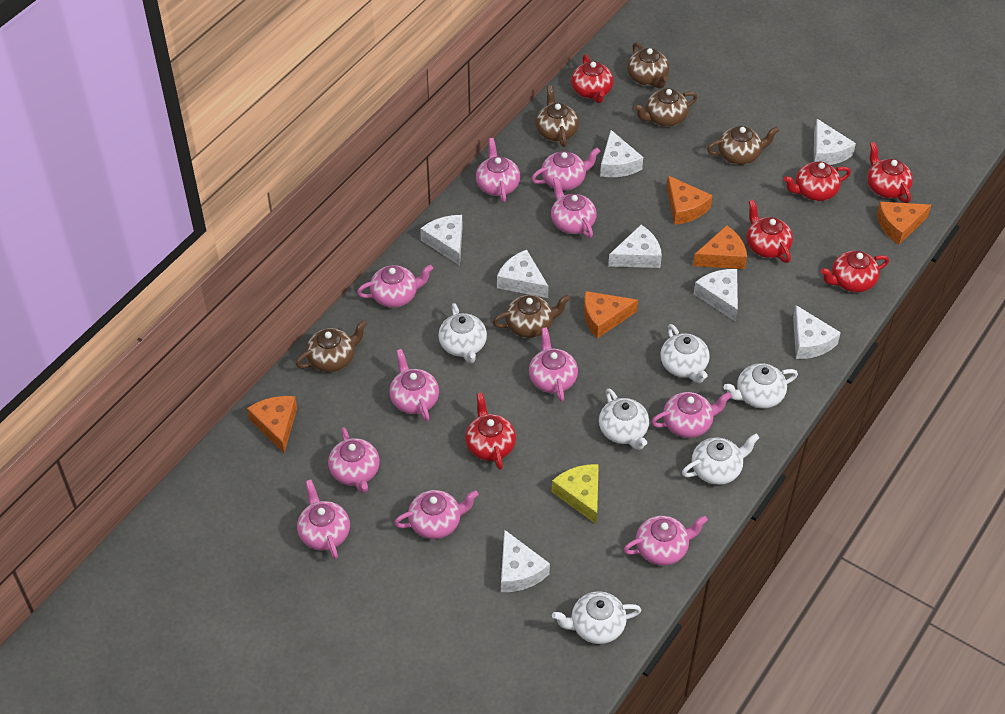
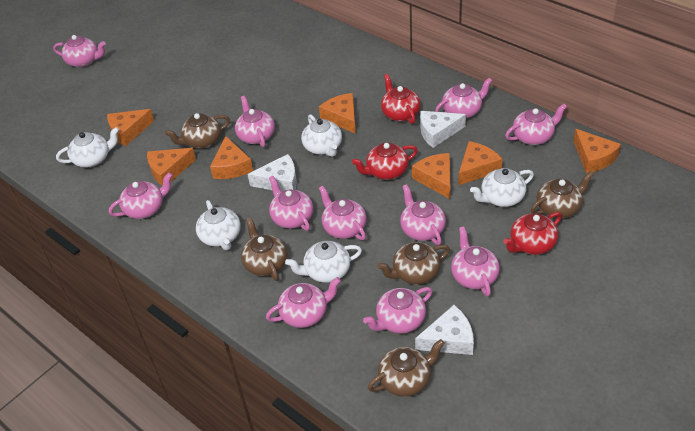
brown teapot: [296,320,367,372] [493,295,570,338] [535,85,579,147] [627,42,669,89] [634,88,698,127] [707,126,779,165] = 6 -> [165,113,230,149] [241,217,287,281] [368,339,445,397] [377,242,450,285] [531,171,594,218] = 5
orange cheese: [247,396,297,453] [584,291,638,338] [667,176,713,225] [693,225,747,269] [877,202,931,245] = 5 -> [107,109,154,146] [147,148,196,186] [210,136,253,179] [319,93,356,134] [412,153,450,199] [458,141,503,185] [573,129,621,173] = 7
red teapot: [465,393,516,470] [571,54,614,103] [747,200,793,263] [783,162,851,201] [821,251,889,292] [867,142,913,203] = 6 -> [352,143,418,180] [381,74,421,124] [503,212,562,255] = 3
white cheese: [420,215,463,266] [497,250,549,298] [501,530,550,592] [600,130,643,177] [608,225,662,268] [694,269,738,322] [793,305,841,359] [814,119,856,165] = 8 -> [247,154,297,192] [415,305,474,355] [420,111,466,148] = 3
white teapot: [438,303,487,363] [552,591,641,644] [599,388,649,450] [660,324,710,383] [682,434,759,485] [724,363,798,408] = 6 -> [56,127,119,167] [196,200,241,250] [285,241,362,283] [301,114,342,157] [470,168,534,207] = 5
yellow cheese: [552,464,599,524] = 1 -> none = 0

